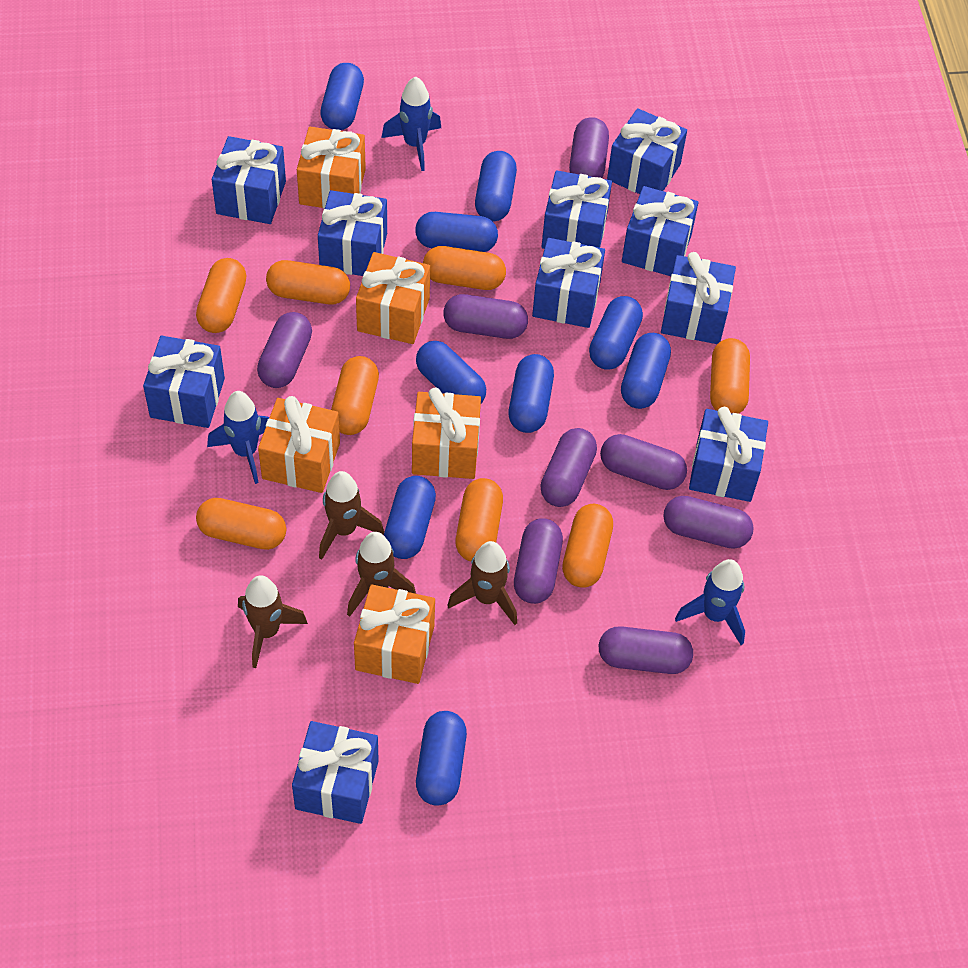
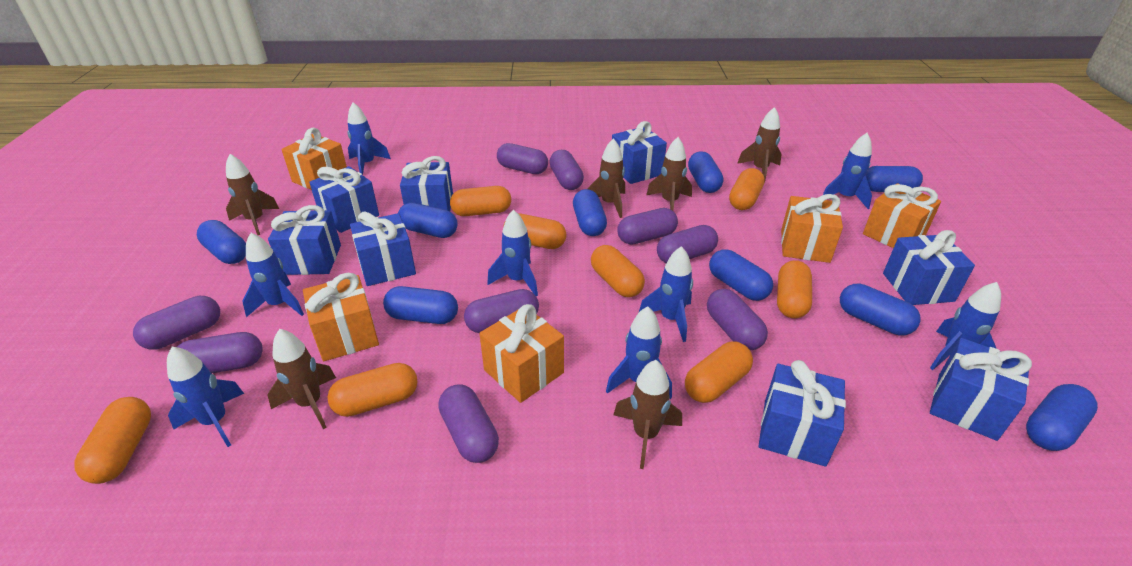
blue gift: [143,336,225,428] [212,136,286,224] [292,721,379,824] [318,190,387,276] [532,238,605,328] [542,170,612,249] [607,108,687,194] [622,186,698,276] [661,252,736,344] [689,407,768,502] = 10 -> [268,205,341,275] [309,166,379,233] [350,211,416,286] [400,156,453,211] [612,121,667,184] [759,360,846,466] [883,230,975,305] [930,338,1032,441] = 8
blue rocket: [207,391,269,484] [381,76,441,171] [675,559,745,645] = 3 -> [167,347,244,447] [242,233,304,317] [347,102,391,175] [487,210,538,296] [606,306,672,399] [639,246,693,342] [823,133,872,209] [930,282,1001,370] = 8
brown rocket: [238,575,308,668] [319,471,384,560] [347,532,416,617] [447,541,517,625] = 4 -> [226,154,279,235] [268,329,336,429] [587,138,625,218] [614,360,682,469] [646,137,692,211] [737,107,782,183] = 6
purple capsule: [257,312,312,388] [444,294,528,339] [514,518,563,604] [540,428,597,507] [569,117,609,178] [599,626,693,674] [600,434,687,490] [663,496,754,549] = 8 -> [133,296,220,350] [177,332,263,373] [438,384,499,463] [464,289,539,333] [497,143,548,174] [549,150,584,190] [617,208,678,245] [657,225,718,263] [707,289,768,350] = 9

